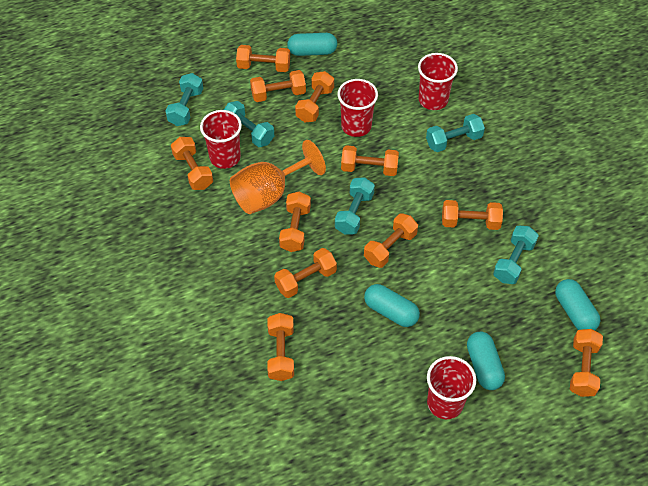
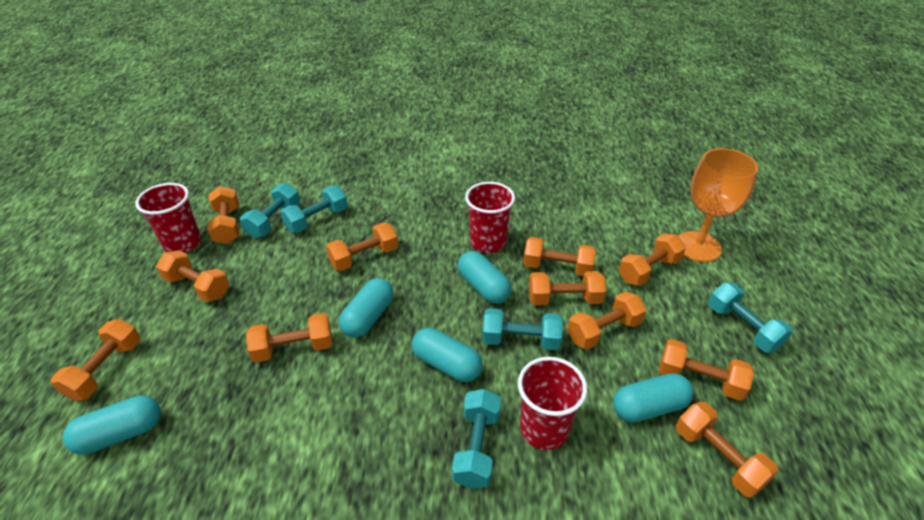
red cup: [200,110,242,169] [338,79,378,137] [418,53,458,110] [427,356,476,419] = 4 -> [135,183,201,253] [465,182,515,253] [518,357,587,450] = 3
turquoise capsule: [287,33,337,56] [364,284,420,327] [467,331,505,390] [555,279,600,330] = 4 -> [63,395,161,455] [339,278,394,337] [412,328,483,382] [457,251,512,304] [613,373,694,423] = 5

